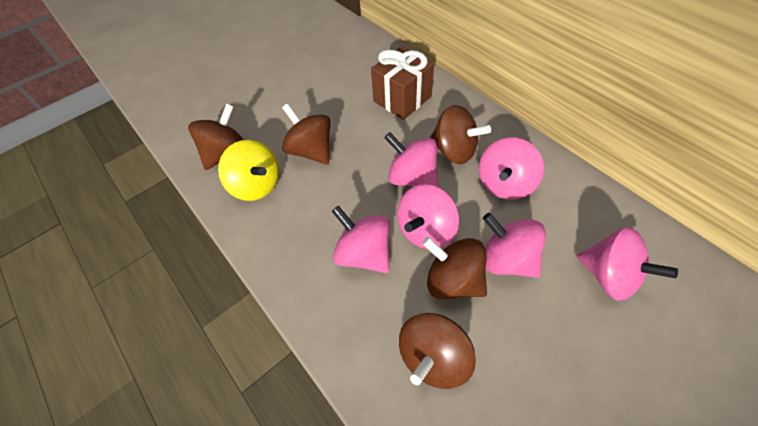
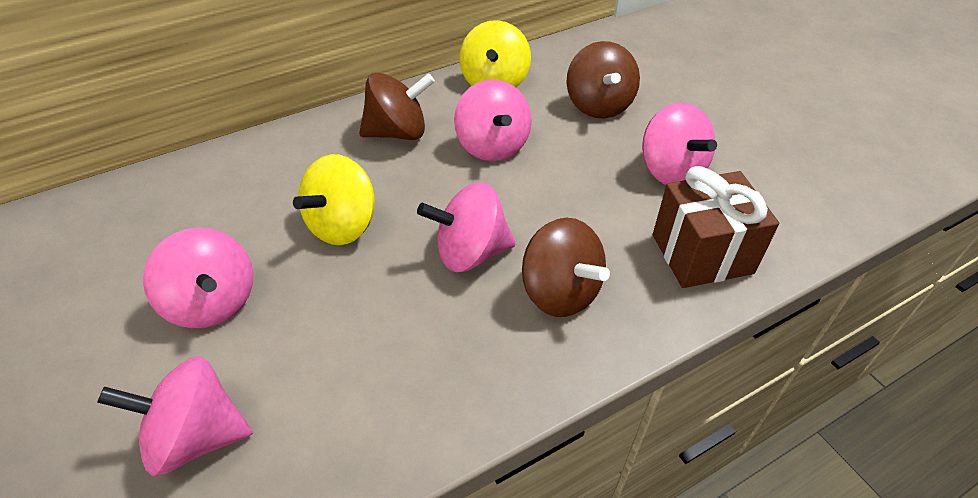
brown spinning top: [188,103,244,170] [282,104,330,165] [399,313,476,389] [422,237,487,299] [430,105,491,164] = 5 -> [359,73,435,140] [522,218,610,317] [566,41,640,118] = 3
pink spinning top: [332,206,390,273] [384,132,439,188] [397,184,459,249] [479,137,544,200] [483,213,546,278] [577,227,678,301] = 6 -> [97,356,252,476] [143,227,253,328] [417,182,516,272] [454,79,532,161] [642,102,717,185] = 5
yellow spinning top: [218,140,279,201] = 1 -> [293,154,375,245] [459,20,531,87] = 2

